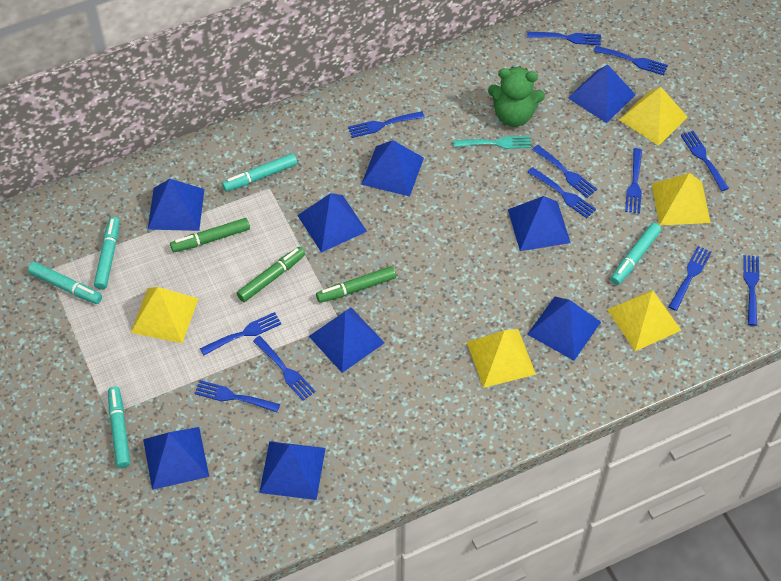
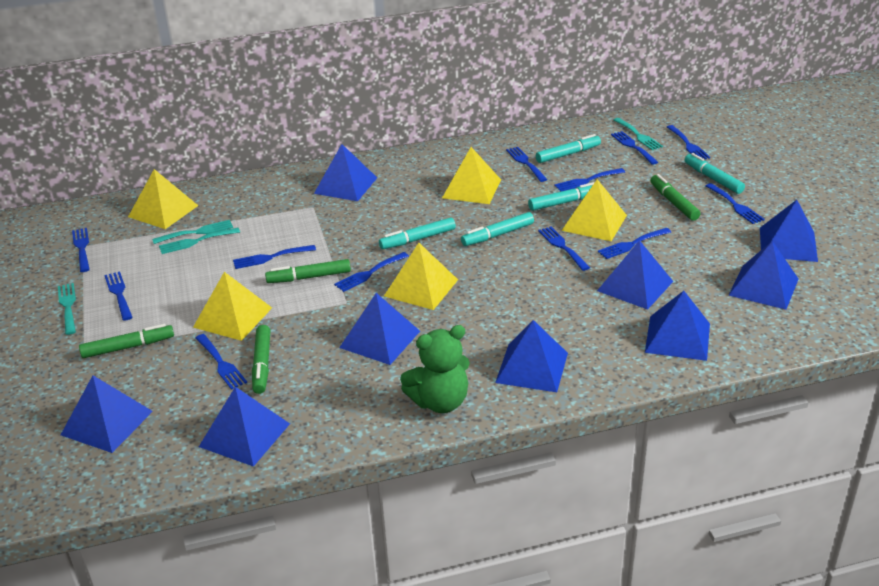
green marker: [170,218,250,252] [237,247,305,302] [316,266,396,303] = 3 -> [79,324,174,358] [252,325,271,394] [265,259,351,283] [650,174,700,221] = 4
turquoise fork: [453,136,531,149] = 1 -> [58,283,76,335] [152,220,233,244] [159,228,240,254] [613,118,663,150] = 4

